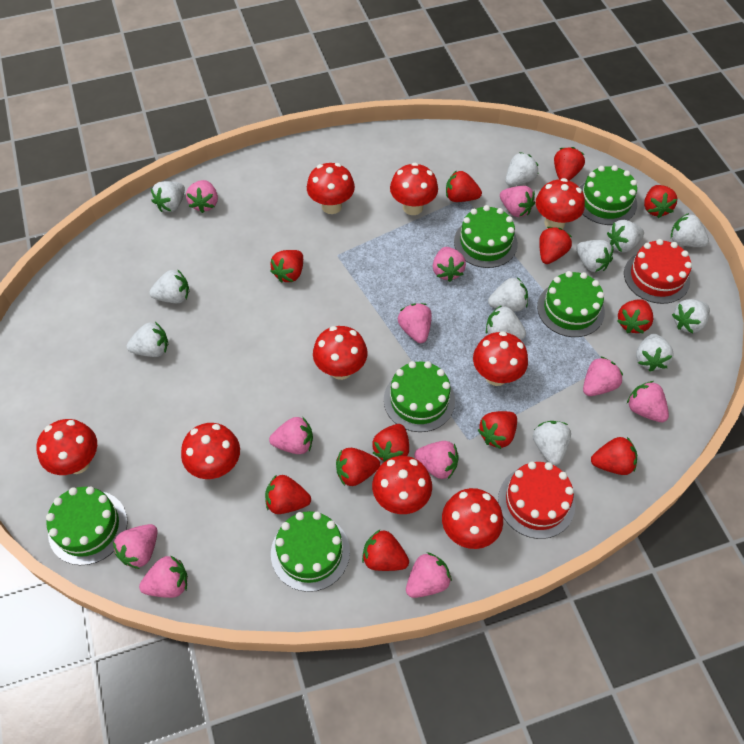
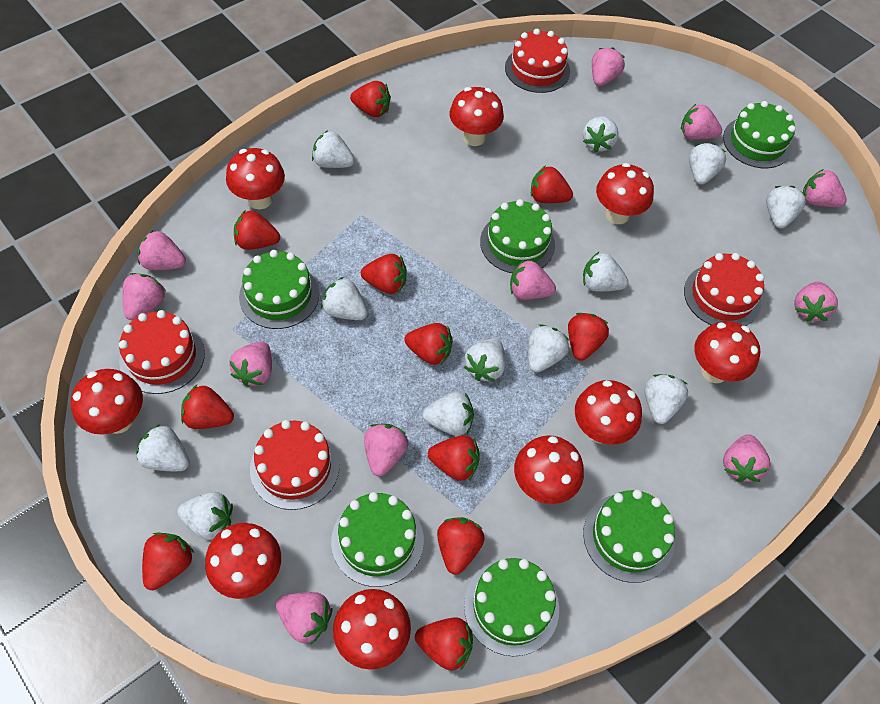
red cake: [498,462,575,539] [624,239,692,304] = 2 -> [119,310,205,394] [250,420,340,510] [505,29,570,93] [684,253,764,326] = 4
red strawberry: [265,474,311,514] [270,250,303,283] [336,448,380,486] [362,529,409,571] [372,424,409,462] [446,170,482,202] [478,411,517,449] [539,227,572,264] [554,147,585,181] [591,437,637,475] [617,299,653,333] [644,185,678,218] = 12 -> [142,533,194,590] [181,385,234,429] [234,210,280,250] [350,81,391,117] [361,254,407,294] [405,323,453,365] [415,617,473,671] [428,435,480,481] [437,517,485,575] [531,166,573,203] [568,313,609,360] = 11

